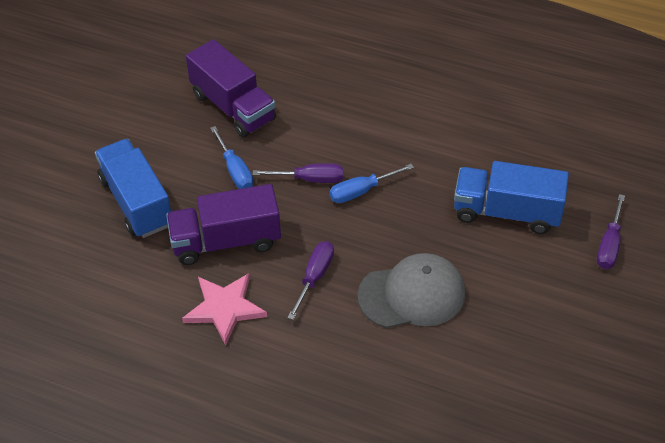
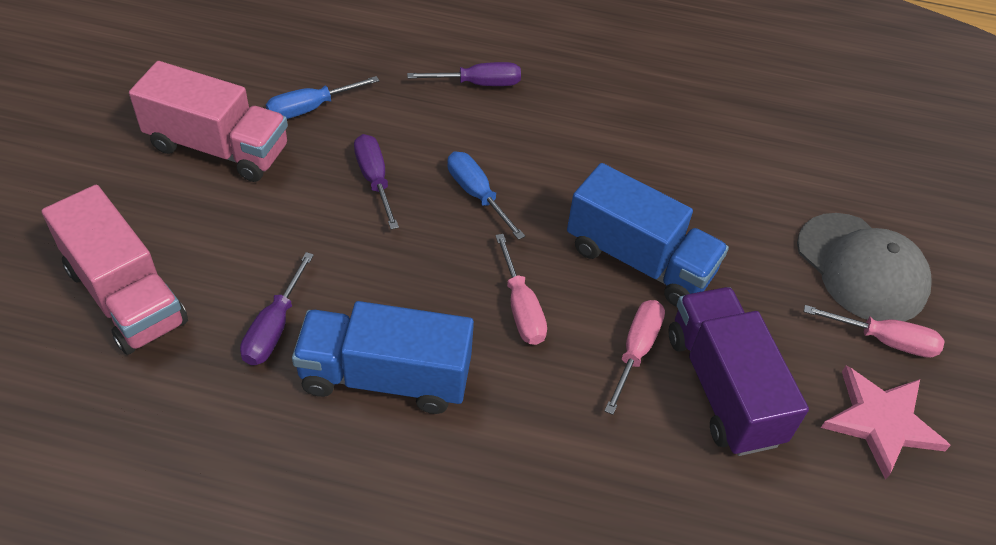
pink screwdriver: none = 0 -> [495,234,547,345] [605,300,665,415] [804,305,945,358] = 3
pink truck: none = 0 -> [42,185,188,355] [129,61,288,182] = 2
purple truck: [166,184,281,265] [186,39,276,138] = 2 -> [669,287,809,456] = 1

